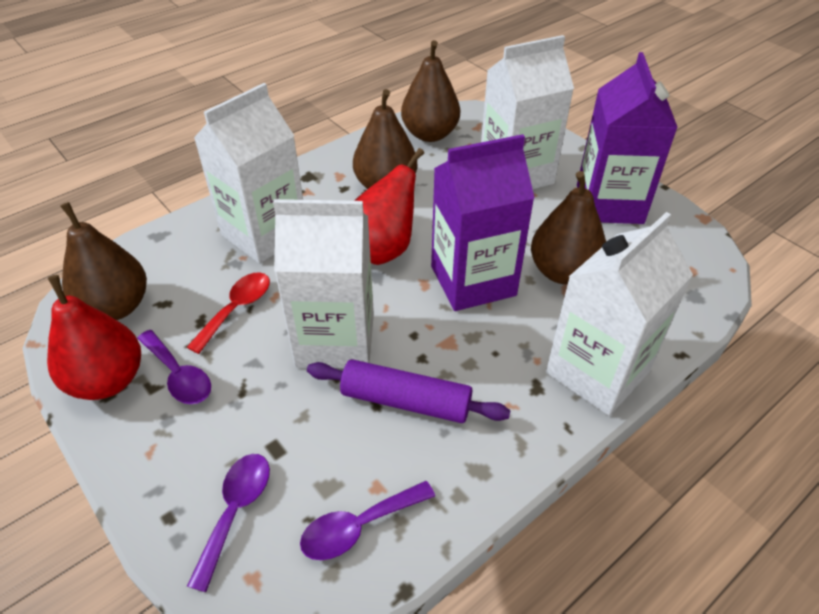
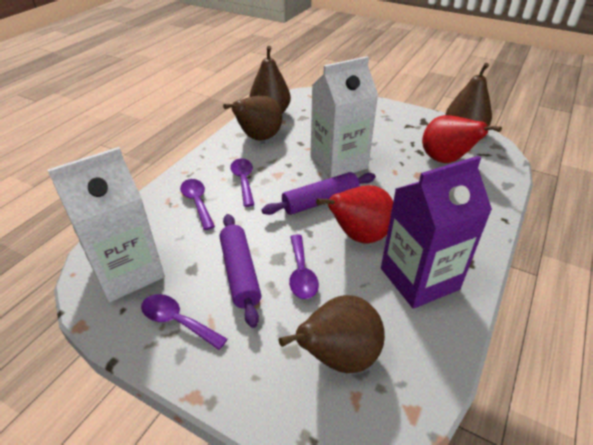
purple carton: [431,134,534,311] [577,52,678,224] = 2 -> [381,156,492,309] = 1
purple rolling pin: [307,359,511,423] = 1 -> [220,214,262,328] [262,172,376,215] = 2
purple spoon: [137,330,211,404] [187,454,270,592] [300,481,435,560] = 3 -> [141,294,227,350] [180,179,215,230] [230,158,254,207] [289,234,319,299] = 4
red spoon: [187,272,270,354] = 1 -> none = 0
white carton: [194,83,303,264] [273,199,374,368] [481,35,574,189] [546,212,693,416] = 4 -> [47,147,165,303] [310,56,378,178] = 2

